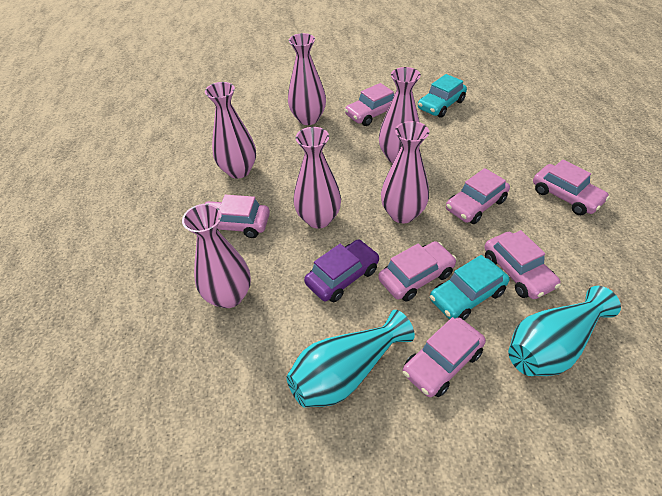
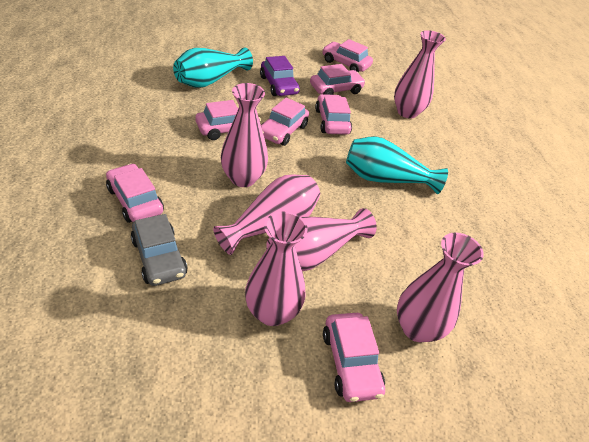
grey car: none = 0 -> [131,214,187,286] = 1
turquoise car: [418,74,467,118] [430,255,510,320] = 2 -> none = 0

